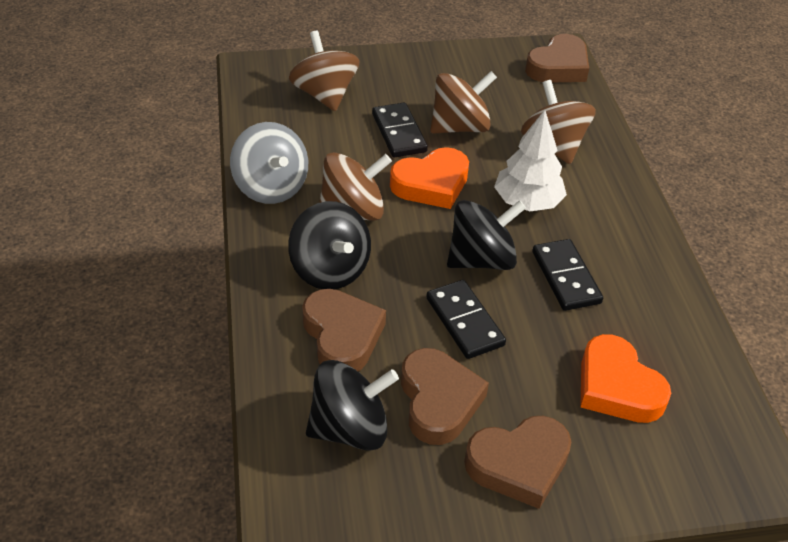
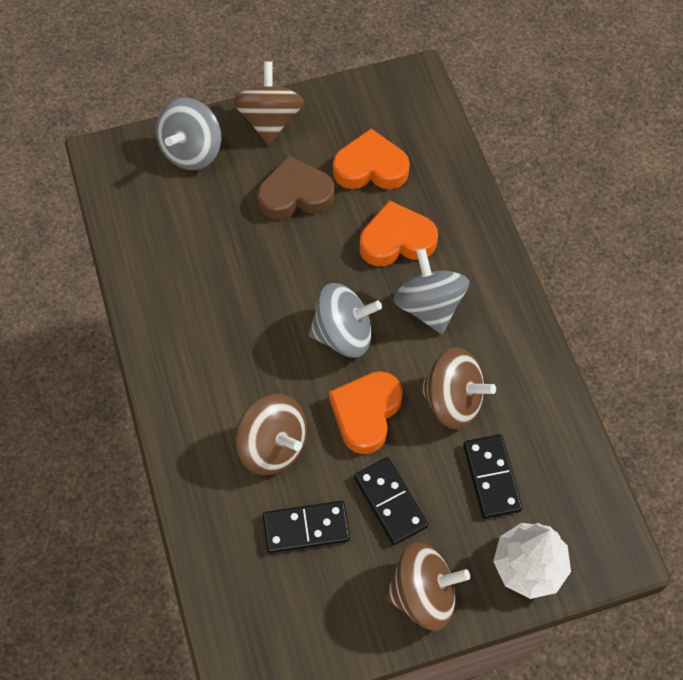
black spinning top: [288,201,371,290] [306,360,399,450] [447,200,526,270] = 3 -> none = 0
brown heart: [302,289,386,371] [401,348,489,445] [464,416,571,509] [525,34,589,82] = 4 -> [257,155,334,220] = 1
grey spinning top: [230,122,308,204] = 1 -> [156,97,221,170] [308,283,382,357] [393,248,469,334] = 3
orange heart: [390,147,469,209] [580,334,671,423] = 2 -> [329,371,403,454] [333,129,410,189] [360,200,438,266] = 3

